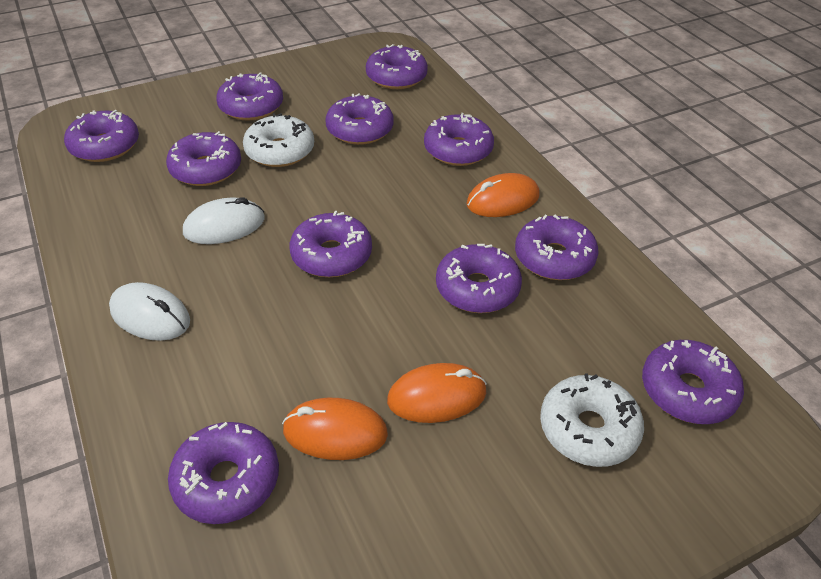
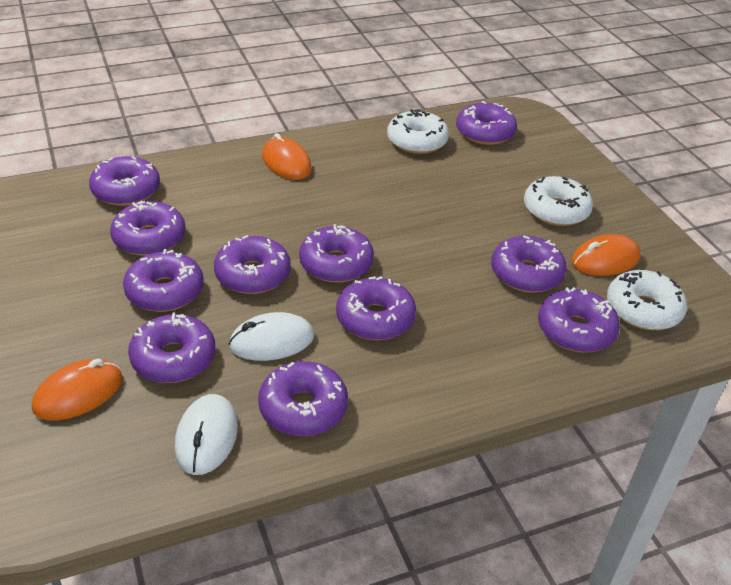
white donut: [243,113,314,167] [540,374,644,467] = 2 -> [387,109,449,154] [524,176,593,226] [607,270,687,330] = 3

